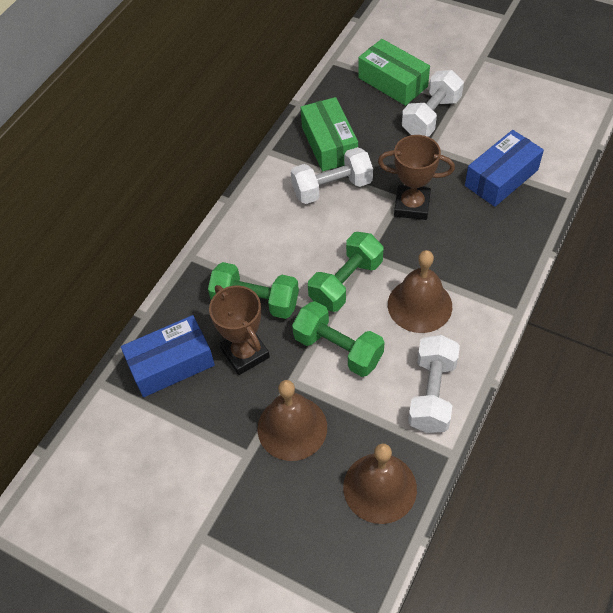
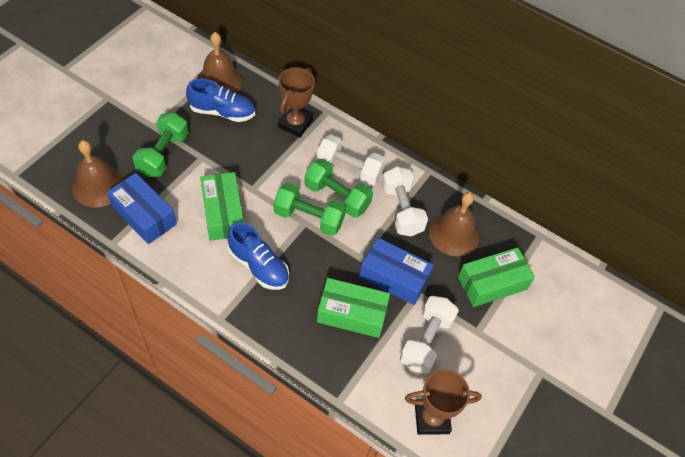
blue shoe: none = 0 -> [186,79,255,122] [227,222,289,290] = 2
green box: [300,97,358,171] [358,39,430,106] = 2 -> [200,172,244,241] [317,278,390,338] [458,247,535,307] = 3

